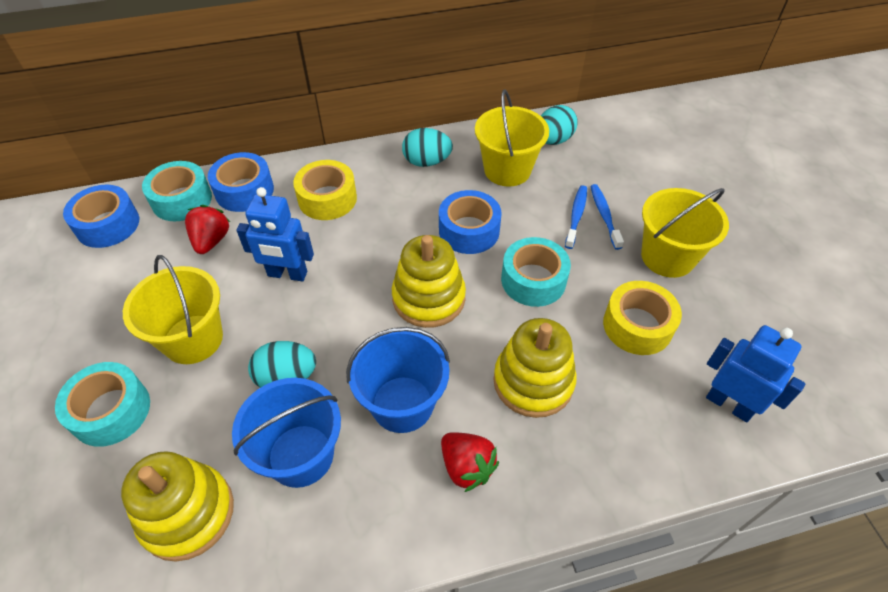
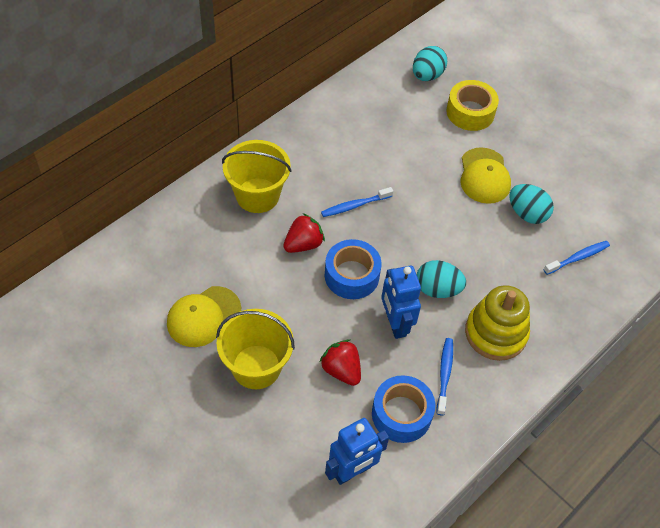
blue bucket: [232,378,341,488] [346,327,450,433] = 2 -> none = 0
blue tape: [63,185,139,248] [208,152,274,212] [439,190,502,254] = 3 -> [325,239,382,299] [372,375,435,443] = 2
blue toothbrush: [565,185,587,249] [590,184,624,250] = 2 -> [321,187,393,217] [437,338,453,415] [544,241,610,275] = 3
turquoise tape: [55,362,150,447] [142,161,212,221] [501,237,571,307] = 3 -> none = 0
yellow bucket: [123,255,223,364] [475,89,549,186] [641,188,729,278] = 3 -> [216,309,295,389] [222,140,292,213] = 2
yellow cap: none = 0 -> [167,286,241,347] [460,147,511,204] = 2
yellow stacking toy: [121,451,234,562] [392,235,466,328] [493,318,577,418] = 3 -> [465,285,530,361] = 1
yellow tape: [293,160,357,220] [603,281,682,355] = 2 -> [446,80,499,131] = 1

